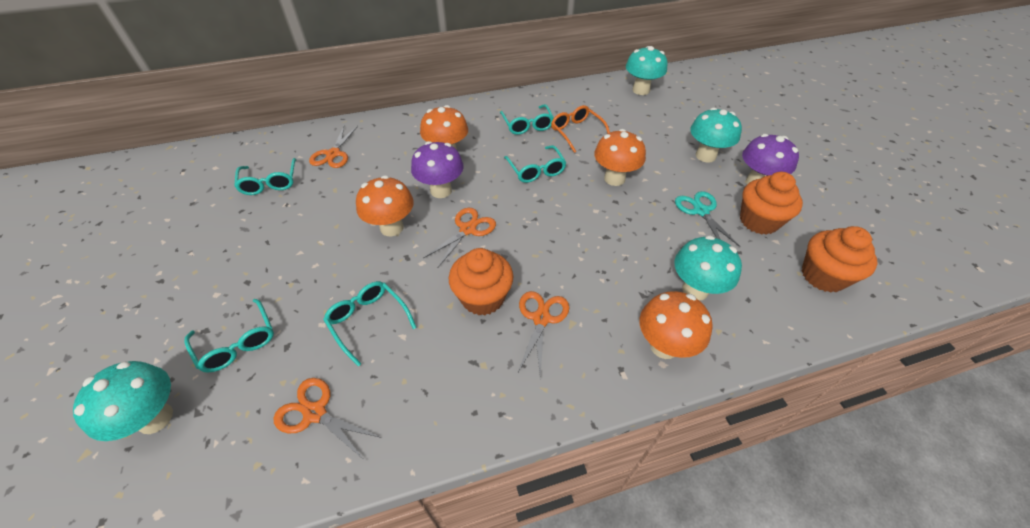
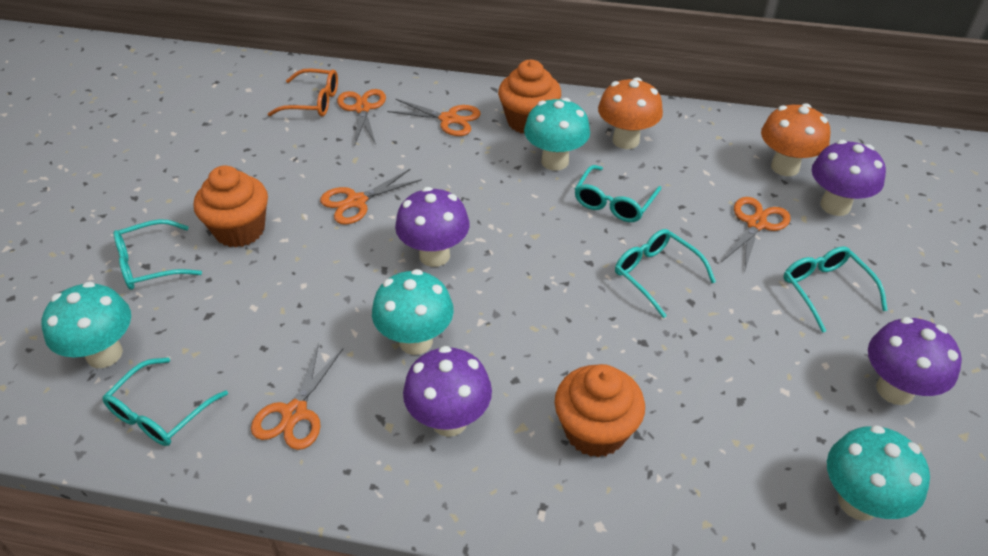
orange mushroom: [356,175,414,236] [420,105,468,150] [594,129,646,186] [640,291,712,359] = 4 -> [598,77,663,149] [761,103,830,176] = 2
orange scissors: [273,378,382,461] [309,126,358,168] [423,208,496,267] [517,291,570,377] = 4 -> [251,343,343,450] [320,168,422,225] [337,89,386,146] [387,99,481,136] [721,197,791,270] = 5
purple mushroom: [411,141,464,198] [742,134,799,185] = 2 -> [395,187,470,267] [403,346,492,437] [812,140,886,216] [868,317,962,405] = 4
turquoise scissors: [675,191,741,247] = 1 -> none = 0

